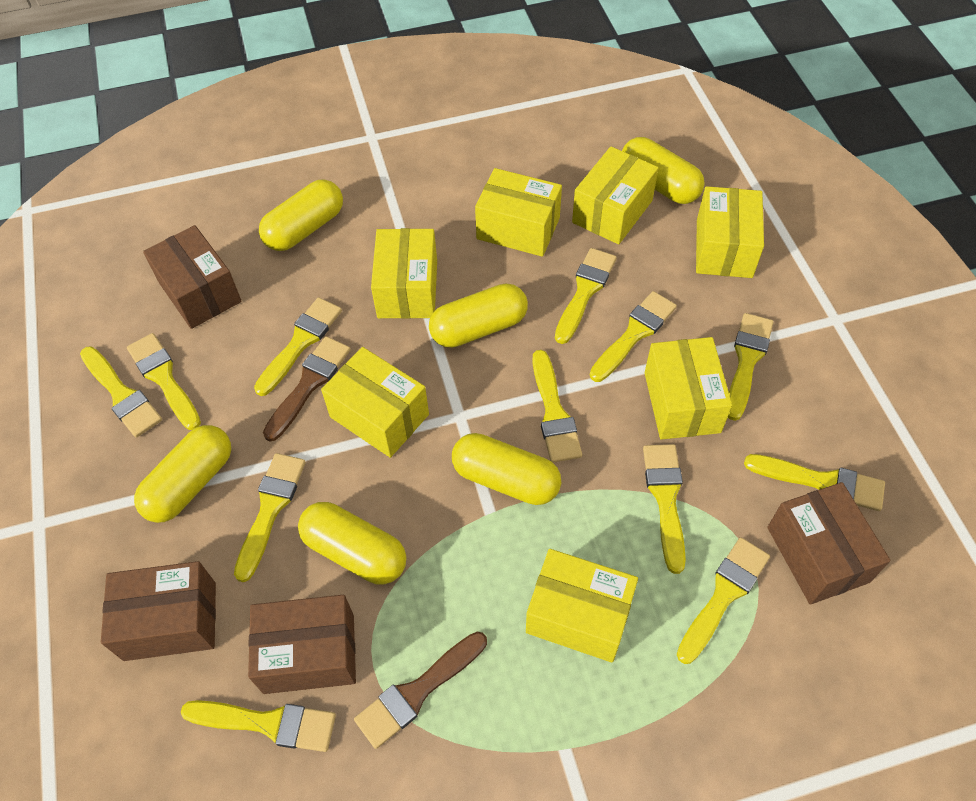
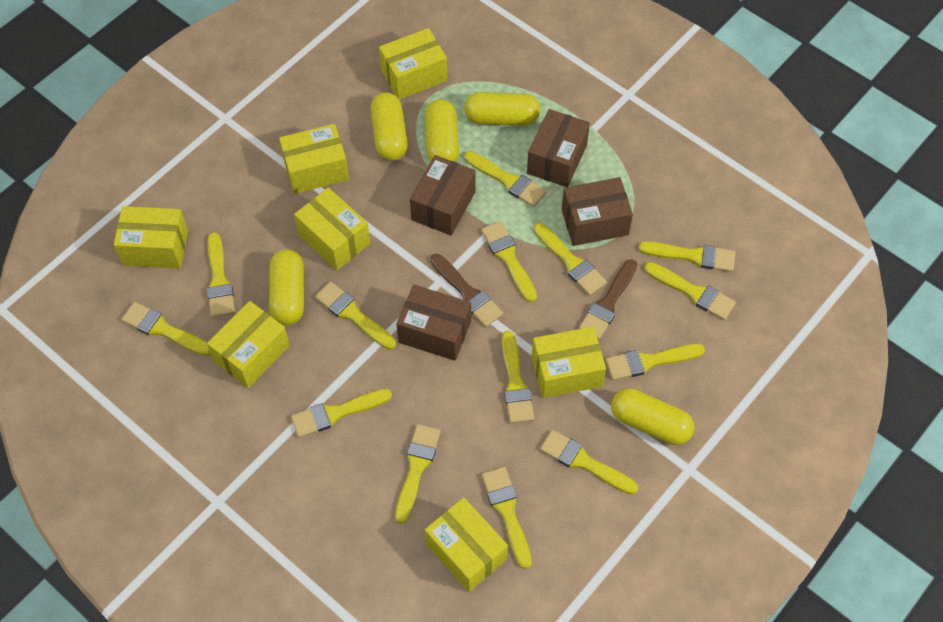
yellow brush: [80,346,162,437] [127,333,201,430] [181,700,336,752] [234,453,306,582] [254,297,342,396] [532,350,582,463] [555,248,617,344] [590,291,677,382] [643,444,686,574] [677,537,770,664] [728,313,773,421] [744,454,885,511] = 12 -> [121,302,211,356] [207,232,235,317] [291,389,392,438] [315,282,396,350] [395,424,441,524] [464,151,547,207] [481,221,537,302] [482,467,532,569] [502,331,534,423] [534,223,607,296] [540,430,638,495] [606,344,705,380] [638,241,736,272] [644,262,736,320] = 14
yellow capsule: [134,425,231,523] [259,179,343,251] [298,502,406,584] [429,283,528,348] [452,433,561,505] [622,137,705,204] = 6 -> [269,249,304,325] [370,92,408,161] [425,99,459,162] [464,92,540,126] [611,388,694,445] = 5

